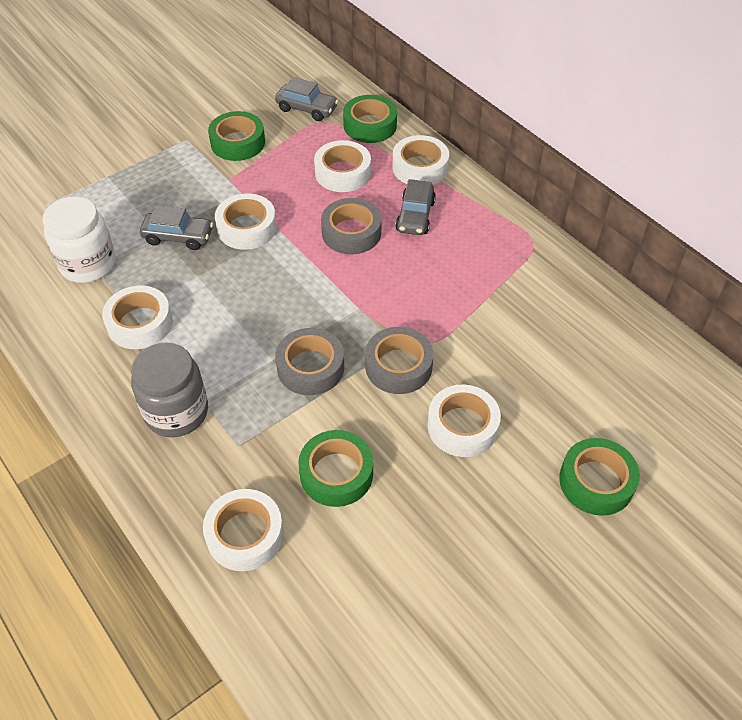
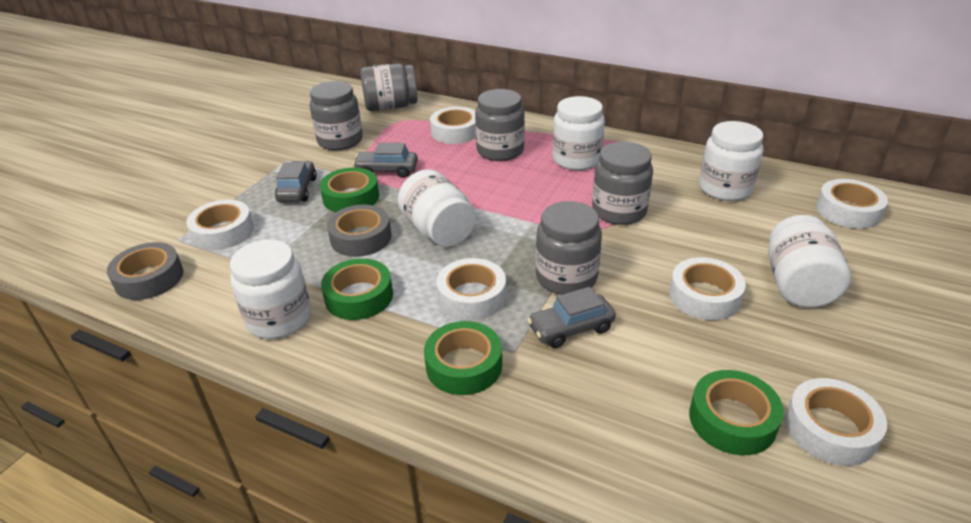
grey jar: [131,343,208,437] = 1 -> [310,81,363,151] [360,63,417,111] [475,89,525,161] [536,201,602,295] [592,142,653,225] = 5
grey tape: [275,328,344,395] [321,198,382,254] [365,327,434,394] = 3 -> [107,242,183,300] [327,205,391,257] = 2
white jar: [43,196,116,283] = 1 -> [230,240,311,339] [398,169,476,247] [552,96,605,170] [699,121,764,201] [768,215,851,308] = 5

